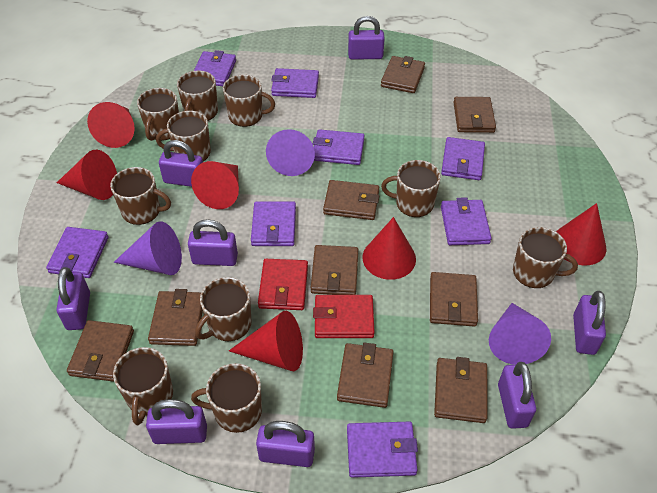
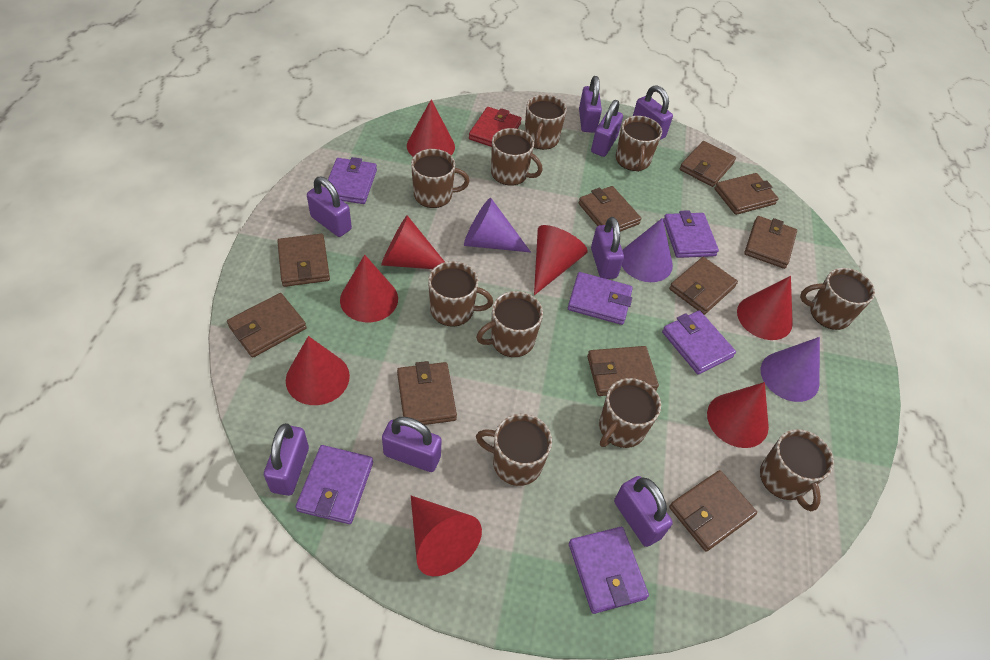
brown wallet: [67,320,134,382] [148,289,203,346] [311,245,359,295] [323,180,379,220] [337,342,393,408] [381,56,425,93] [430,272,478,327] [434,357,488,423] [453,97,496,133] = 9 -> [227,293,307,358] [277,234,330,287] [397,361,457,425] [578,186,641,232] [587,346,659,396] [669,257,738,315] [669,470,757,551] [680,141,736,187] [714,173,779,215] [744,216,797,269] = 10
purple wallet: [46,227,109,278] [194,50,236,86] [251,201,296,246] [271,68,319,98] [313,129,365,165] [347,422,418,478] [441,137,485,180] [441,197,492,245] = 8 -> [296,445,373,524] [325,157,377,204] [568,272,633,325] [569,527,649,614] [662,311,736,374] [663,210,719,258] = 6
red cone: [57,150,117,200] [87,102,135,148] [191,161,239,209] [229,311,303,371] [362,217,416,280] [556,203,606,265] = 6 -> [286,336,350,405] [340,255,398,322] [381,215,445,269] [407,99,455,157] [411,496,482,576] [534,225,588,295] [707,382,769,448] [737,276,793,340] = 8
red wallet: [258,259,308,310] [313,295,375,338] = 2 -> [469,107,521,147] = 1

